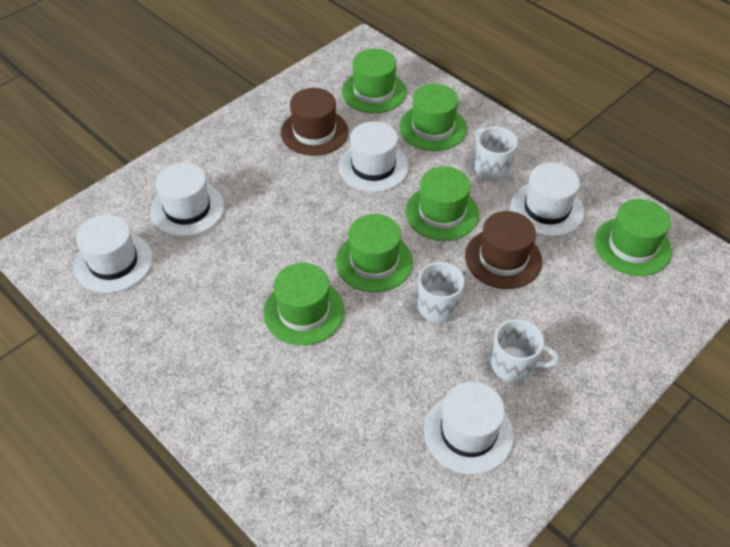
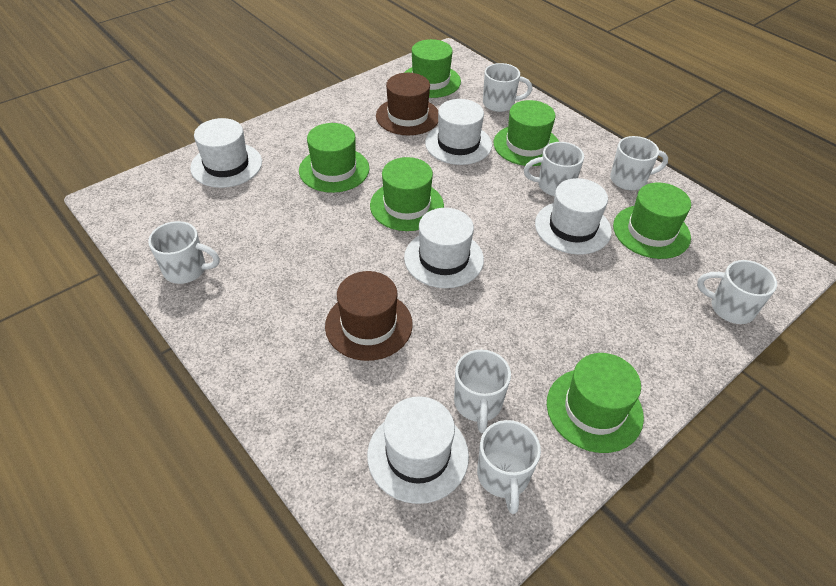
white mug: [418,262,469,322] [475,127,518,181] [491,319,560,382] = 3 -> [148,221,220,284] [454,349,511,433] [477,420,541,514] [483,63,532,112] [524,142,584,196] [610,136,668,190] [697,260,777,324] = 7

